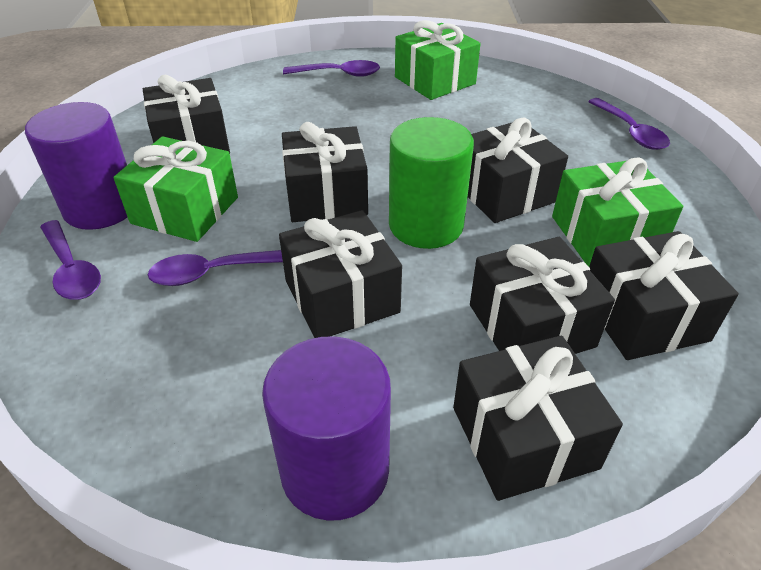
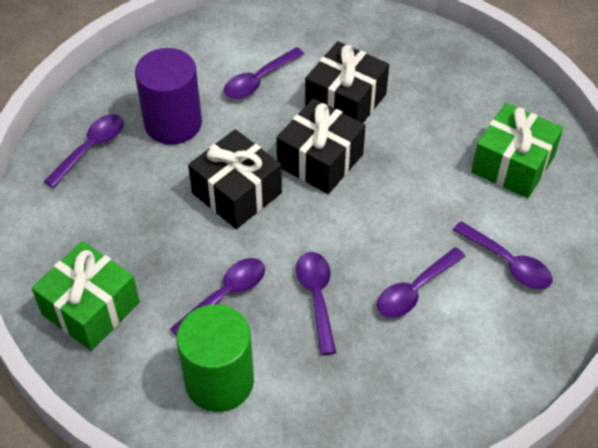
black gift: [143,75,230,153] [279,210,402,338] [282,122,368,222] [453,336,623,501] [468,118,568,223] [470,237,615,354] [589,231,739,360] = 7 -> [188,129,282,229] [276,98,366,194] [305,41,389,123] = 3
green gift: [113,136,238,242] [395,20,481,100] [552,157,683,267] = 3 -> [32,241,140,351] [471,103,563,198] = 2
purple cylinder: [25,102,127,230] [262,336,391,521] = 2 -> [135,48,202,145] = 1
purple spoon: [40,220,101,300] [148,250,283,286] [283,60,380,77] [588,98,670,150] = 4 -> [44,114,124,188] [170,258,265,336] [224,47,304,99] [296,252,336,355] [377,247,466,318] [453,221,552,289] = 6

